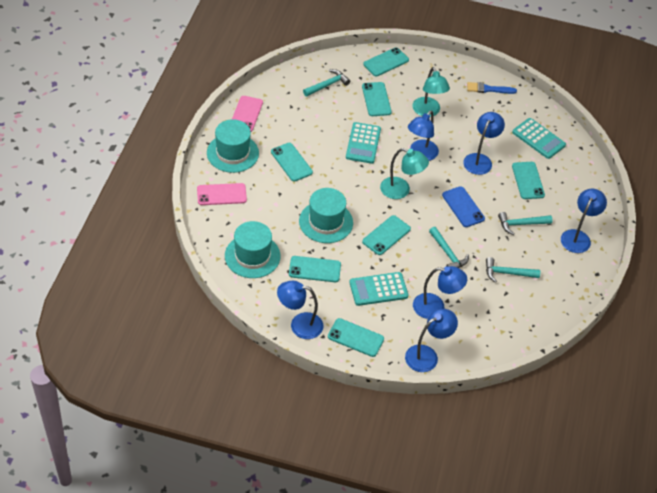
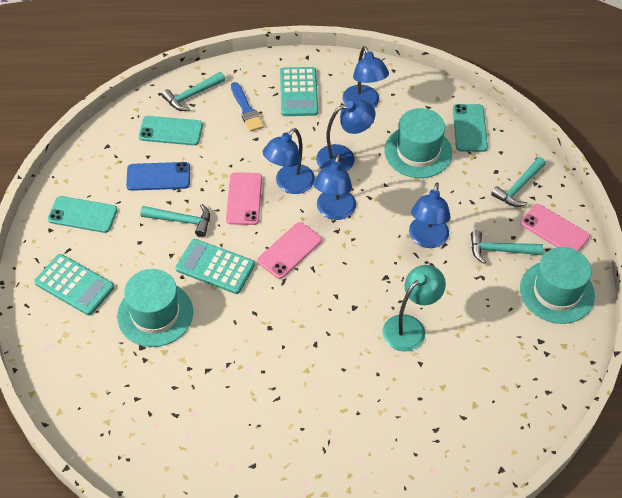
blue lamp: [277,281,323,339] [405,309,458,372] [408,111,439,161] [413,266,467,319] [463,112,505,175] [561,189,607,253] = 6 -> [263,128,315,194] [313,154,356,220] [316,99,375,171] [343,46,389,108] [409,183,450,248] = 5
pink phone: [197,183,247,205] [232,96,263,132] = 2 -> [226,172,262,225] [257,222,322,279] [520,204,590,251] = 3
turquoise lamp: [380,148,429,199] [412,67,450,117] = 2 -> [382,265,446,352] = 1
turquoise phone: [271,143,313,182] [289,256,341,282] [328,318,384,357] [362,82,392,116] [362,215,411,255] [363,47,409,76] [512,162,545,199] = 7 -> [48,196,117,233] [139,116,203,145] [453,104,488,152] = 3

